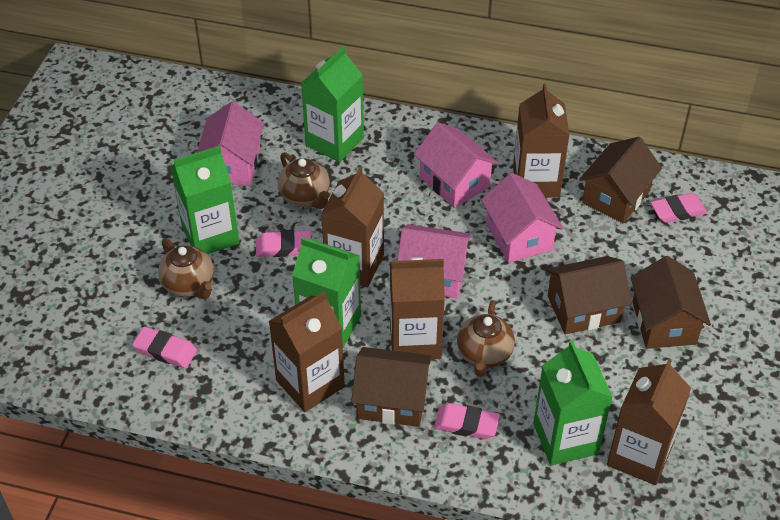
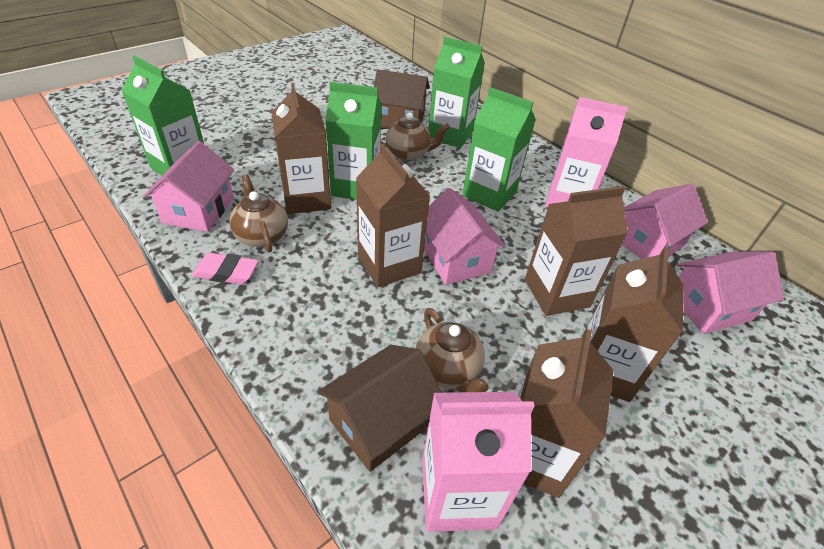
brown house: [351,347,432,427] [545,256,632,335] [579,137,662,223] [631,256,711,349] = 4 -> [318,345,442,472] [374,69,430,127] = 2
pink carton: none = 0 -> [422,392,534,532] [545,97,628,207] = 2
pink eraser: [132,327,197,368] [256,230,311,257] [434,403,500,439] [651,193,707,223] = 4 -> [192,253,258,284] = 1

